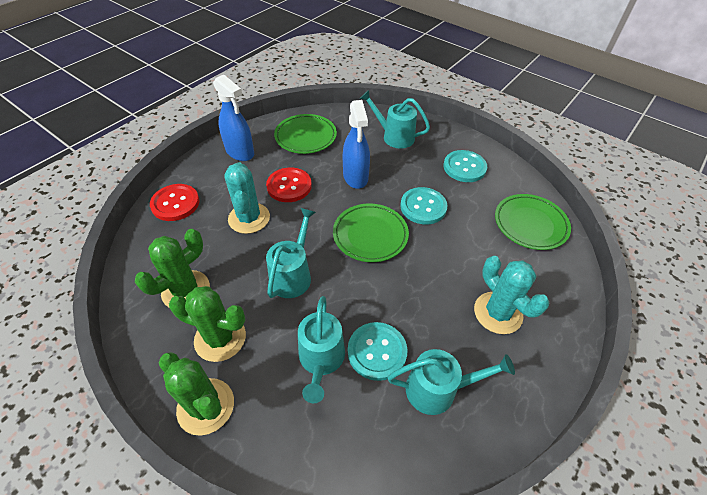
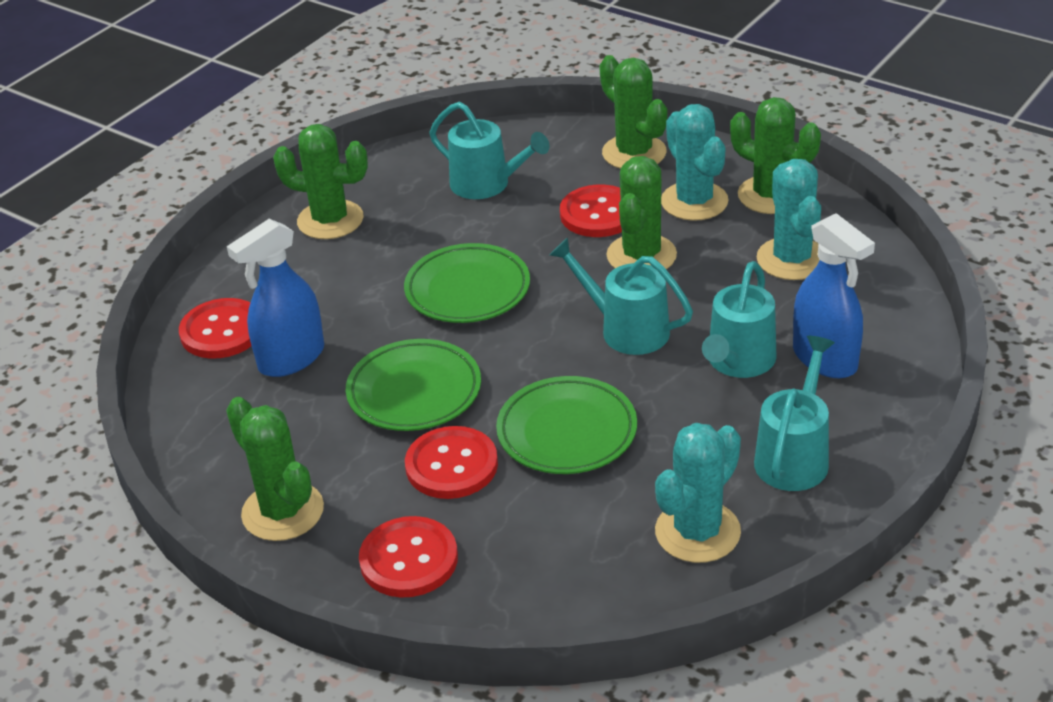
green cactus: [135,229,210,307] [159,352,234,436] [169,286,246,362] = 3 -> [226,397,324,541] [273,124,368,239] [599,55,668,169] [606,156,677,270] [730,97,821,214] = 5
red button: [150,184,200,221] [266,168,312,202] = 2 -> [179,298,251,359] [359,516,458,597] [405,426,498,499] [560,185,622,237] = 4
turquoise button: [348,322,408,381] [400,187,448,224] [444,150,487,182] = 3 -> none = 0
turquoise cactus: [224,162,270,234] [474,256,550,334] = 2 -> [655,423,741,563] [661,104,729,221] [757,159,821,280] = 3

